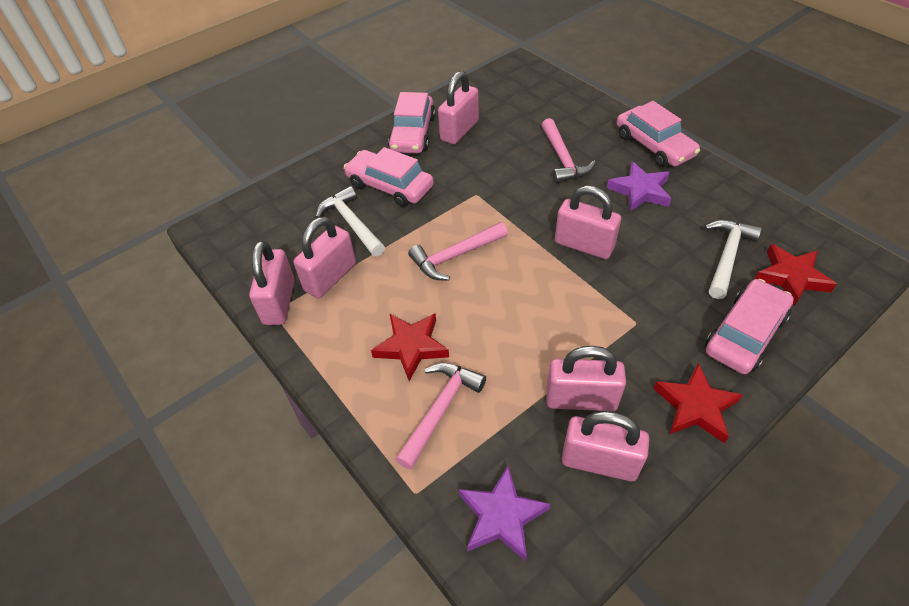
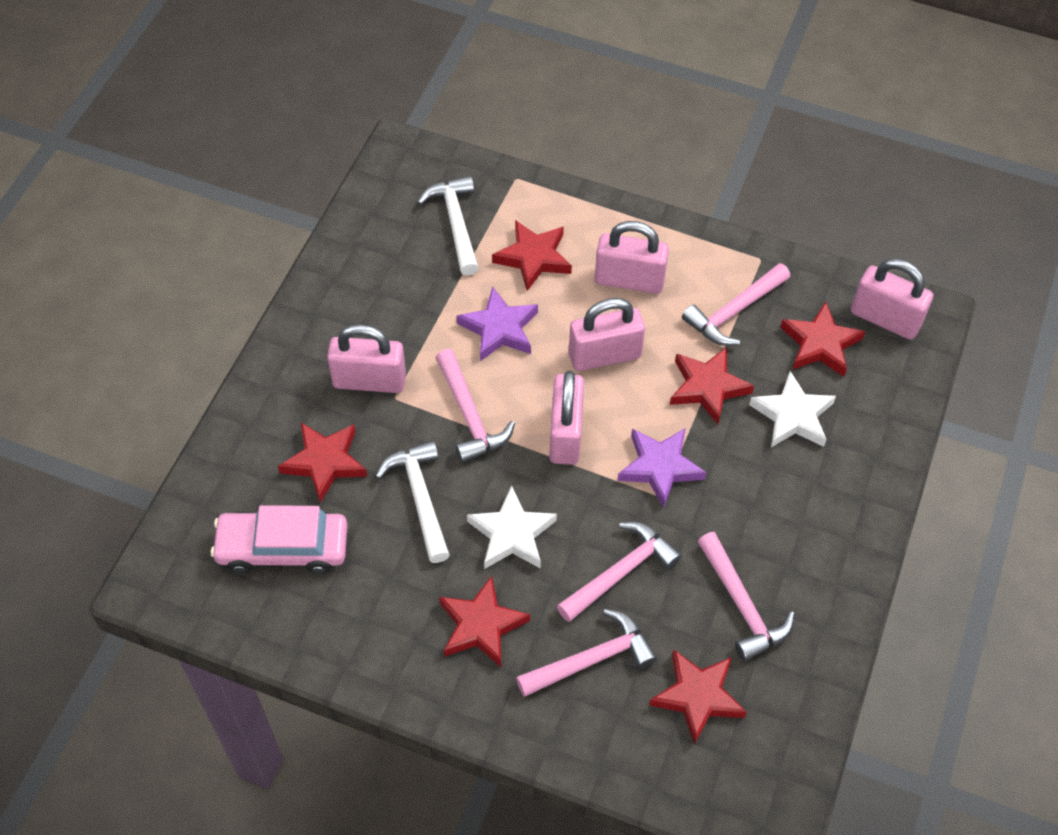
pink car: [344,147,434,207] [388,92,435,154] [616,101,700,167] [705,279,794,374] = 4 -> [211,505,348,574] = 1
pink hammer: [395,363,486,470] [408,222,508,280] [542,118,596,183] = 3 -> [436,349,515,463] [516,609,657,697] [557,522,682,622] [682,263,790,346] [697,532,795,661] = 5
pink padlock: [249,240,295,325] [293,216,356,298] [438,71,479,145] [546,346,626,412] [555,186,621,259] [562,411,649,481] = 6 -> [327,324,406,393] [549,371,584,465] [569,298,645,371] [595,221,669,294] [851,259,933,340] = 5
red star: [371,314,449,381] [653,363,743,443] [755,244,837,306] = 3 -> [278,423,367,503] [439,576,530,667] [492,220,572,291] [649,650,747,745] [670,347,754,424] [780,302,865,377] = 6
white star: none = 0 -> [467,486,557,569] [749,371,836,447] = 2

